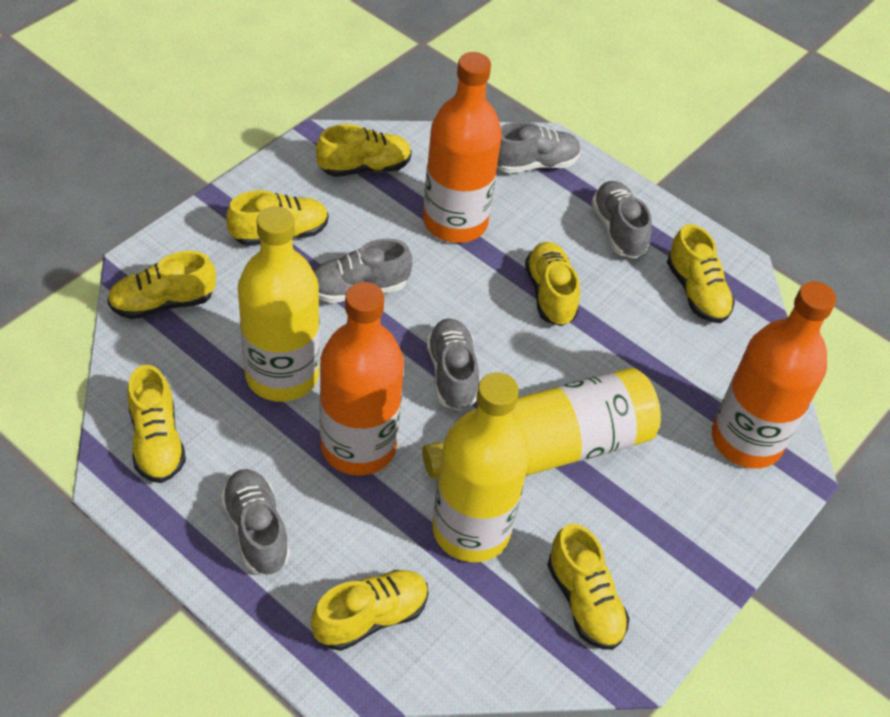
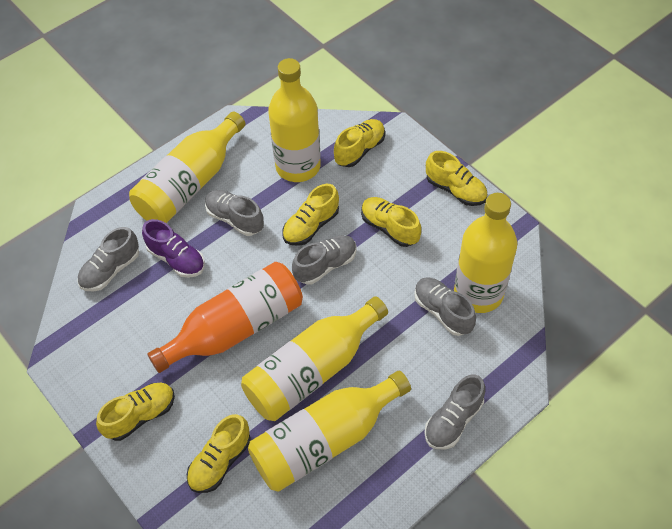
orange bottle: [320,282,404,476] [423,52,502,243] [712,281,836,469] = 3 -> [147,262,303,373] = 1
purple shoe: none = 0 -> [142,219,205,278] = 1
yellow bottle: [238,206,320,402] [422,368,661,479] [433,372,530,562] = 3 -> [129,112,245,223] [241,296,388,421] [248,371,411,492] [268,58,321,182] [454,193,517,313] = 5
yellow shoe: [107,251,216,319] [127,365,186,483] [226,190,328,246] [311,570,429,651] [316,124,412,177] [525,242,580,326] [547,524,630,650] [667,224,735,323] = 8 -> [96,383,175,441] [187,414,250,493] [283,184,339,246] [334,119,385,167] [361,197,421,247] [426,151,487,206] = 6

